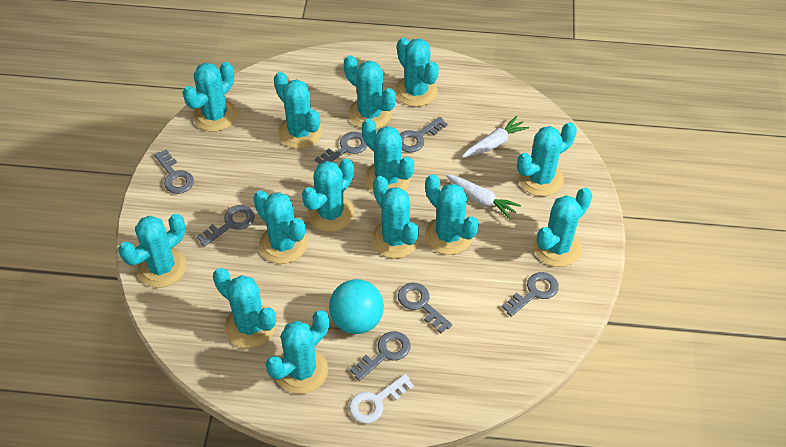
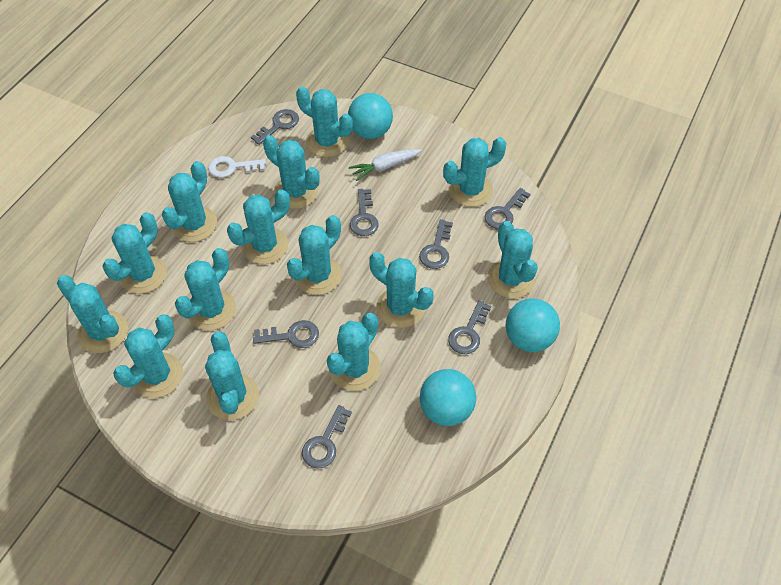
turquoise ball: [329,279,384,334] = 1 -> [348,93,393,139] [419,369,476,426] [506,299,560,352] = 3
white carrot: [446,175,521,220] [462,116,529,157] = 2 -> [349,149,422,181] = 1

